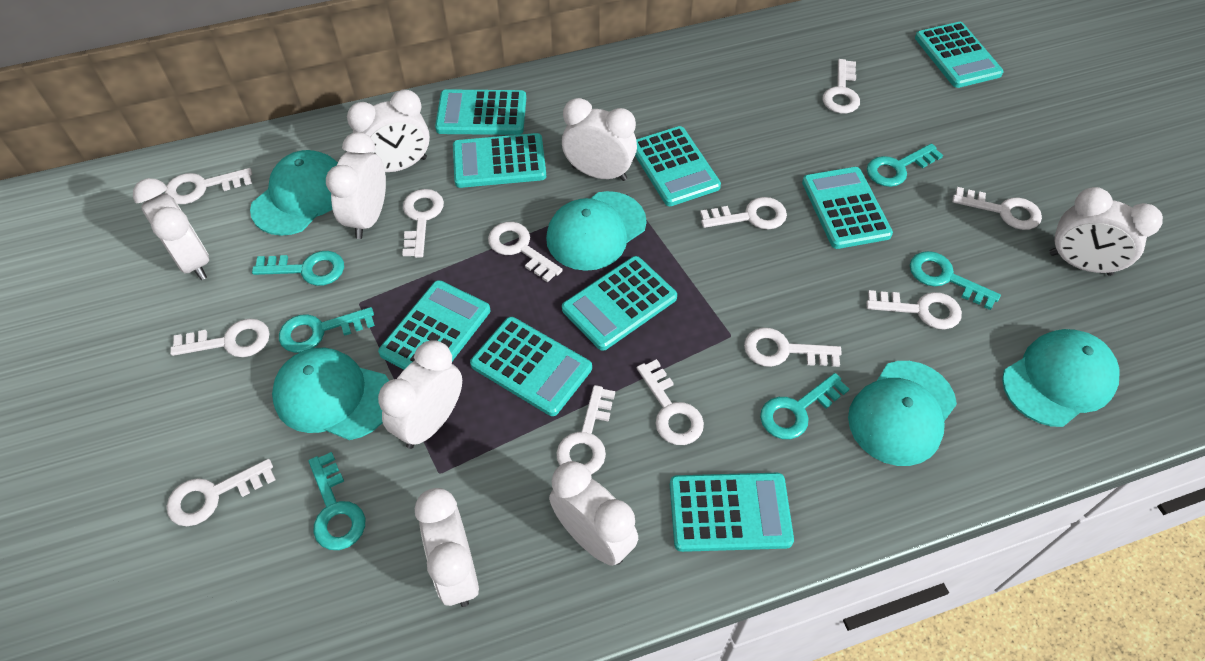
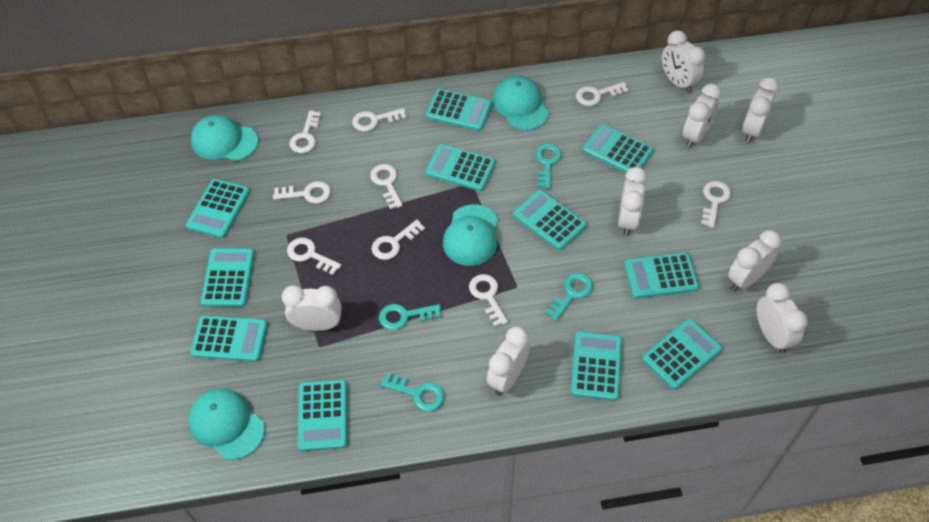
turquoise calculator: [378,280,490,370] [435,89,526,135] [453,133,546,188] [470,317,592,416] [562,256,677,351] [635,126,721,206] [670,473,794,552] [802,167,893,249] [915,22,1004,88] = 9 -> [186,179,250,238] [190,315,267,362] [201,248,254,307] [298,379,347,451] [426,89,492,131] [426,144,495,191] [513,190,586,250] [571,331,622,401] [583,124,654,173] [624,252,699,298] [642,319,722,390] = 11
turquoise cap: [250,150,338,236] [272,347,389,440] [546,191,647,271] [848,361,957,466] [1002,329,1120,427] = 5 -> [188,389,265,460] [191,115,258,161] [443,204,498,266] [493,76,549,130] = 4
turquoise key: [252,251,344,286] [279,307,375,353] [309,452,365,550] [760,373,849,439] [867,143,943,187] [910,251,1001,310] = 6 -> [379,304,441,330] [381,373,444,411] [535,144,562,189] [545,273,593,321] = 4
white key: [165,168,252,204] [167,459,276,526] [170,319,270,357] [402,189,444,258] [488,222,563,283] [556,385,615,474] [637,359,704,445] [700,197,787,230] [744,328,842,367] [823,59,860,114] [866,290,962,330] [952,187,1042,230] = 12 -> [273,181,331,204] [287,238,341,275] [289,111,321,153] [352,108,407,131] [370,164,403,209] [372,219,425,260] [469,274,508,327] [576,82,629,106] [701,181,731,228] = 9

